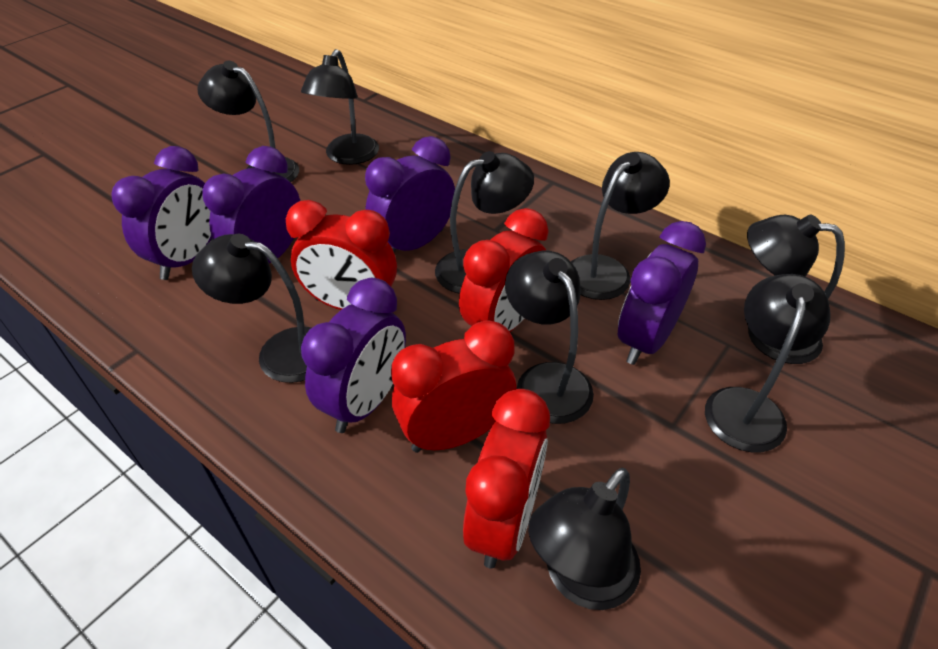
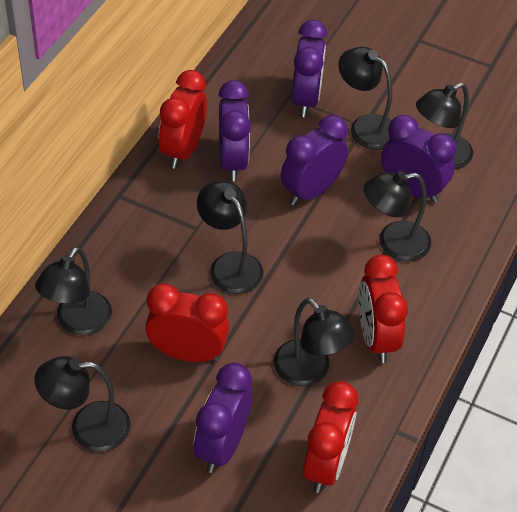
black lamp: [192,234,311,383] [197,61,299,182] [301,49,379,165] [435,151,534,294] [505,250,594,424] [528,468,641,610] [571,152,670,300] [705,274,831,453] [747,215,845,364] = 9 -> [34,356,131,452] [35,247,112,336] [197,181,263,294] [273,298,355,386] [338,47,392,150] [364,171,431,262] [416,83,473,169] = 7

